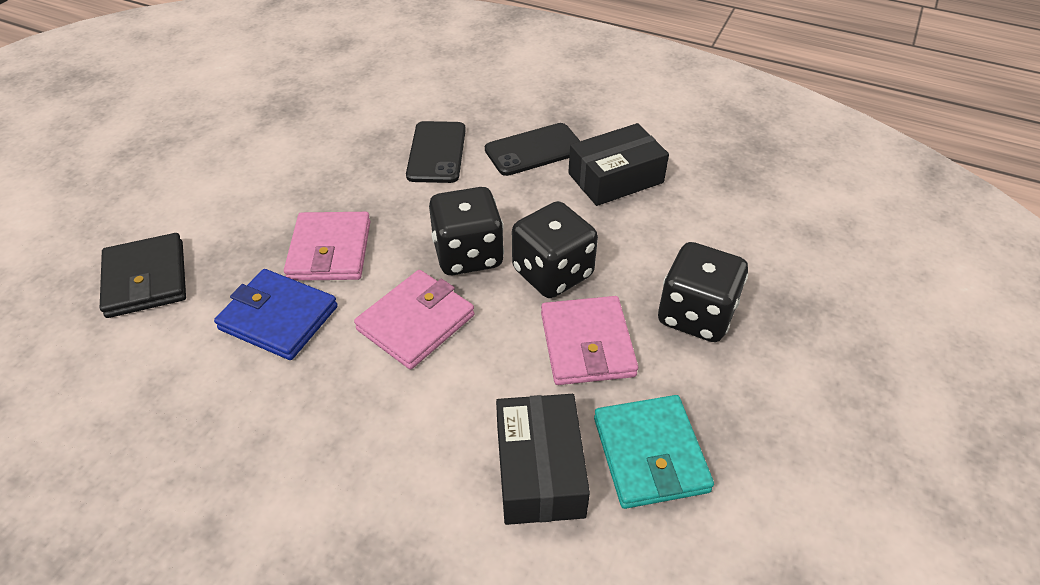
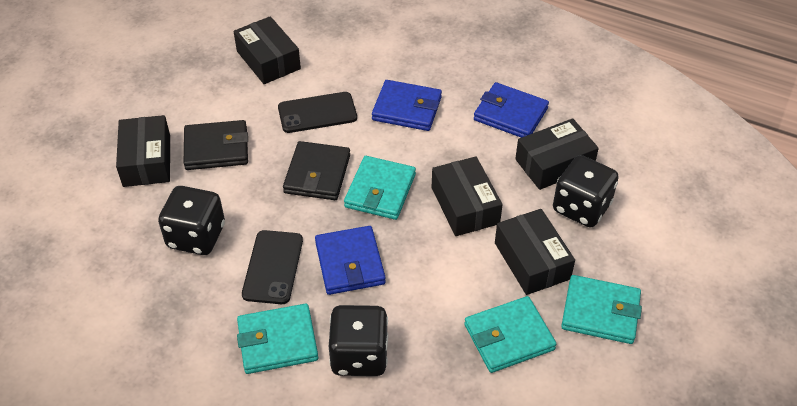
black box: [496,394,590,525] [568,123,669,206] = 2 -> [116,115,170,187] [234,16,301,84] [431,156,503,236] [495,209,575,295] [515,118,599,190] = 5
black wallet: [100,233,186,318] = 1 -> [184,120,248,170] [283,141,350,200] = 2
blue wallet: [214,269,338,360] = 1 -> [315,226,386,295] [372,80,442,131] [474,82,549,138] = 3
pink wallet: [284,212,371,281] [354,270,474,369] [541,296,638,385] = 3 -> none = 0
turquoise wallet: [594,395,714,509] = 1 -> [237,304,318,374] [344,156,416,220] [464,296,556,373] [561,275,642,344] = 4

